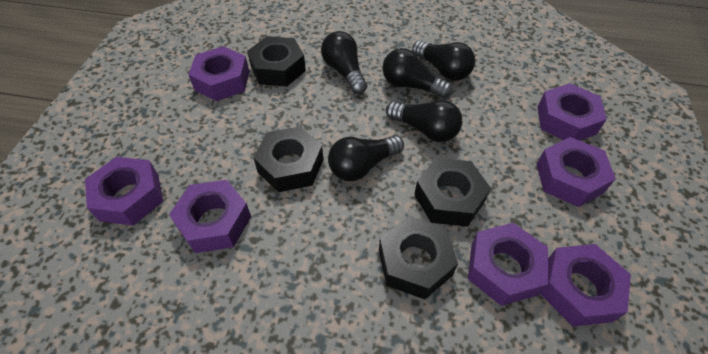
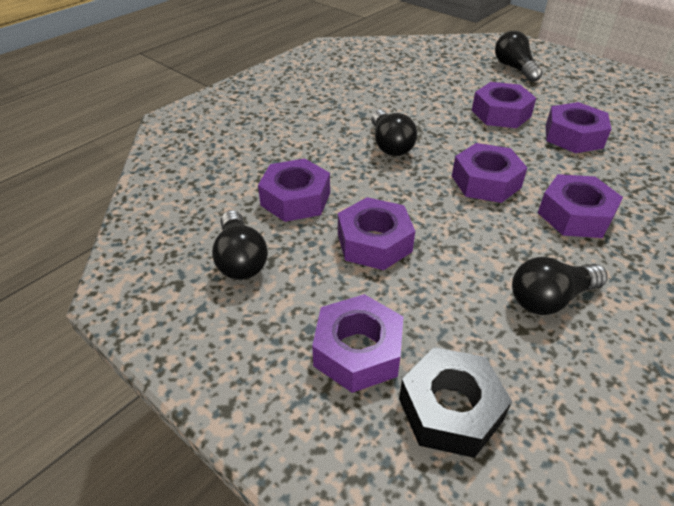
black light bulb: [321,31,367,94] [328,135,404,181] [383,48,453,98] [386,100,462,142] [412,40,475,81] = 5 -> [212,210,268,280] [371,110,417,156] [495,31,543,82] [512,257,608,315] = 4
black nut: [247,36,306,86] [253,126,323,192] [379,216,458,299] [414,158,491,227] = 4 -> [399,347,512,458] = 1

